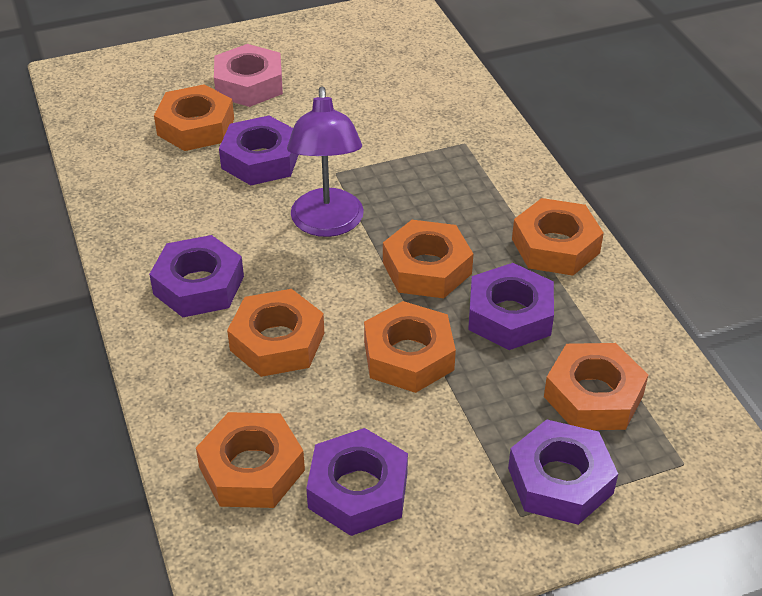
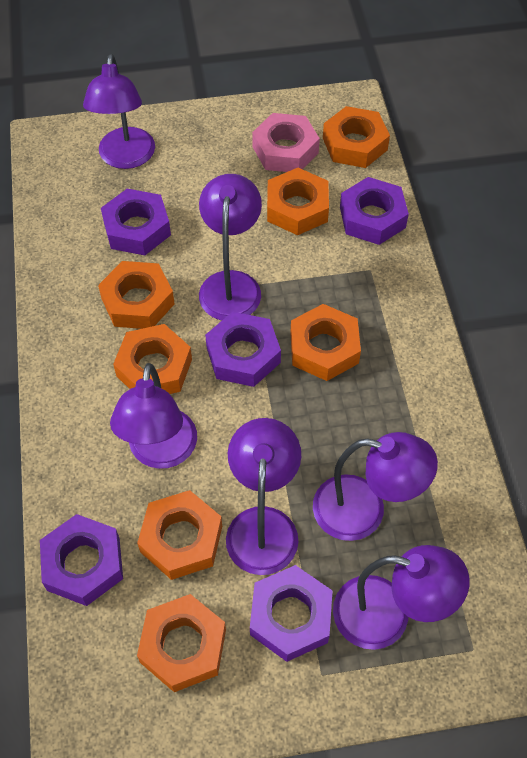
purple lamp: [287,87,364,237] = 1 -> [83,54,155,169] [110,363,197,469] [199,174,262,320] [226,418,301,575] [313,432,438,541] [333,545,470,650] = 6

